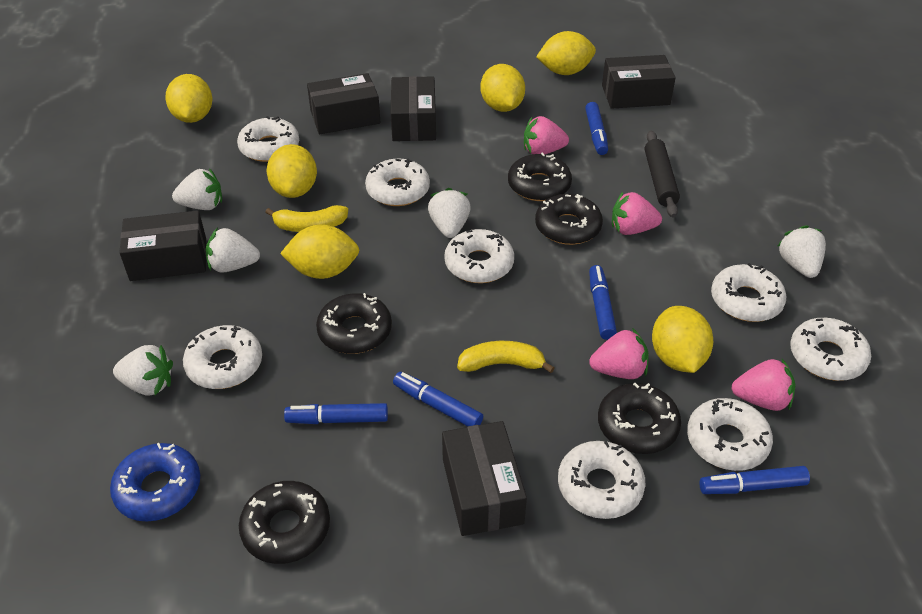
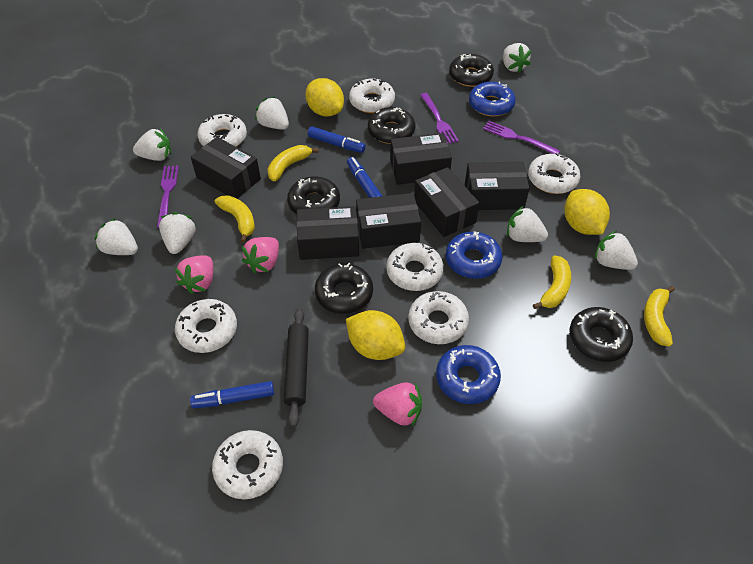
black box: [119,210,206,281] [307,73,380,134] [391,76,436,141] [442,421,527,536] [602,55,676,109] = 5 -> [191,137,261,199] [297,206,359,260] [356,193,421,249] [390,133,452,185] [414,167,480,237] [465,162,530,210] = 6
blue donut: [110,443,200,522] = 1 -> [436,345,501,404] [446,231,503,279] [469,82,516,116] = 3
blue marker: [284,403,388,424] [393,372,483,426] [585,102,608,155] [589,265,617,340] [699,466,810,494] = 5 -> [190,381,274,408] [308,126,366,153] [347,157,382,198] = 3
pink strawberry: [524,116,569,154] [589,328,648,379] [612,192,662,235] [732,359,795,411] = 4 -> [175,255,213,294] [242,237,279,273] [373,382,422,426] = 3
purple fork: none = 0 -> [157,165,179,228] [420,93,459,144] [483,121,560,154] = 3
white donut: [183,325,262,389] [237,116,299,162] [365,159,430,206] [444,229,514,283] [558,441,645,519] [687,398,773,471] [711,263,786,322] [790,318,871,381] = 8 -> [175,299,237,353] [198,114,247,147] [212,430,283,499] [349,79,395,113] [386,243,444,291] [408,291,469,344] [528,153,580,194] = 7
white strawberry: [113,345,173,395] [172,168,222,210] [206,228,260,273] [428,188,471,238] [778,225,826,278] = 5 -> [94,218,138,255] [133,128,171,161] [159,212,196,254] [255,97,289,130] [503,43,531,73] [507,206,548,242] [594,231,638,270] = 7
yellow banana: [265,205,348,232] [457,341,555,373] = 2 -> [215,195,255,243] [267,145,319,181] [533,255,571,309] [644,286,675,347] = 4
yellow lemon: [165,74,212,123] [267,144,317,198] [280,225,359,279] [480,64,525,112] [536,31,596,75] [652,306,713,373] = 6 -> [305,78,344,117] [346,310,405,360] [564,189,610,235] = 3

